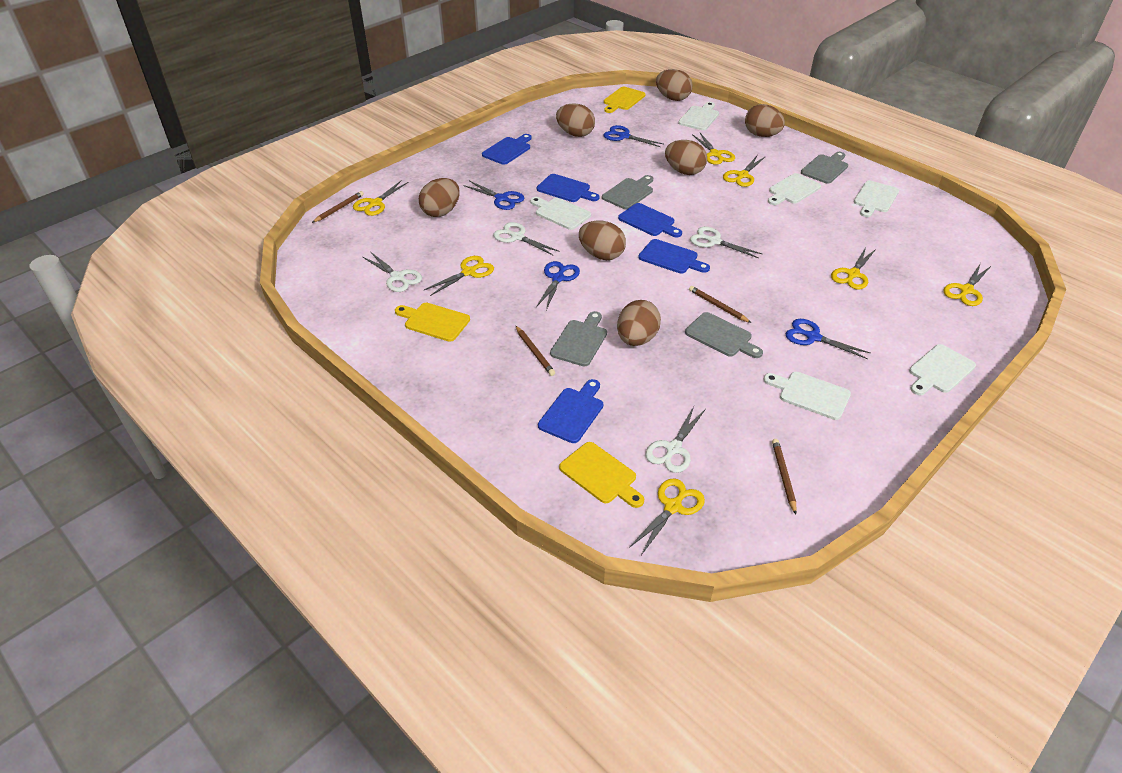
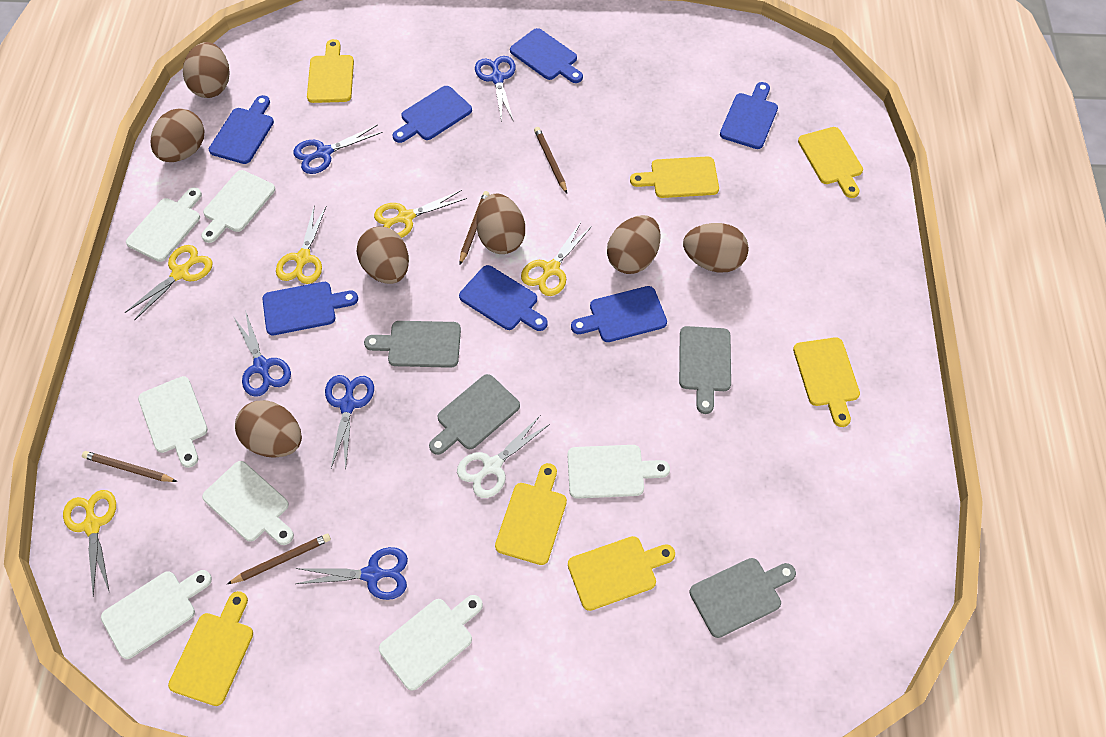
blue cutting board: [482,134,532,165] [537,174,599,202] [538,379,603,443] [618,203,682,237] [638,239,710,274] = 5 -> [209,95,274,164] [262,282,358,335] [393,86,472,143] [459,265,548,331] [510,28,583,83] [571,286,667,342] [720,82,778,149] = 7
blue scissors: [463,181,524,210] [536,261,580,310] [603,125,663,147] [786,319,870,359] = 4 -> [233,310,291,397] [293,125,383,174] [296,547,408,600] [325,375,374,470] [475,56,516,122] = 5
white cutting board: [530,197,591,230] [678,102,719,130] [763,372,851,420] [768,173,821,205] [854,180,899,217] [909,344,976,395] = 6 -> [101,570,212,659] [126,187,202,262] [138,376,208,468] [201,170,275,243] [202,461,294,545] [379,595,483,691] [567,445,670,499] = 7
white scissors: [363,252,422,292] [493,222,560,256] [645,406,706,473] [690,227,762,259] = 4 -> [457,416,550,498] = 1
yellow cutting board: [395,303,470,342] [559,442,644,508] [604,87,646,113] = 3 -> [168,591,253,706] [307,39,354,103] [495,463,567,565] [568,536,675,611] [630,157,719,198] [793,337,860,427] [798,127,863,198] = 7
yellow scissors: [353,180,408,216] [424,256,494,296] [629,478,705,555] [692,133,735,165] [723,156,766,187] [831,247,876,290] [943,263,991,306] = 7 -> [63,490,116,596] [125,245,213,321] [276,207,326,284] [374,190,467,238] [521,222,592,296] = 5

